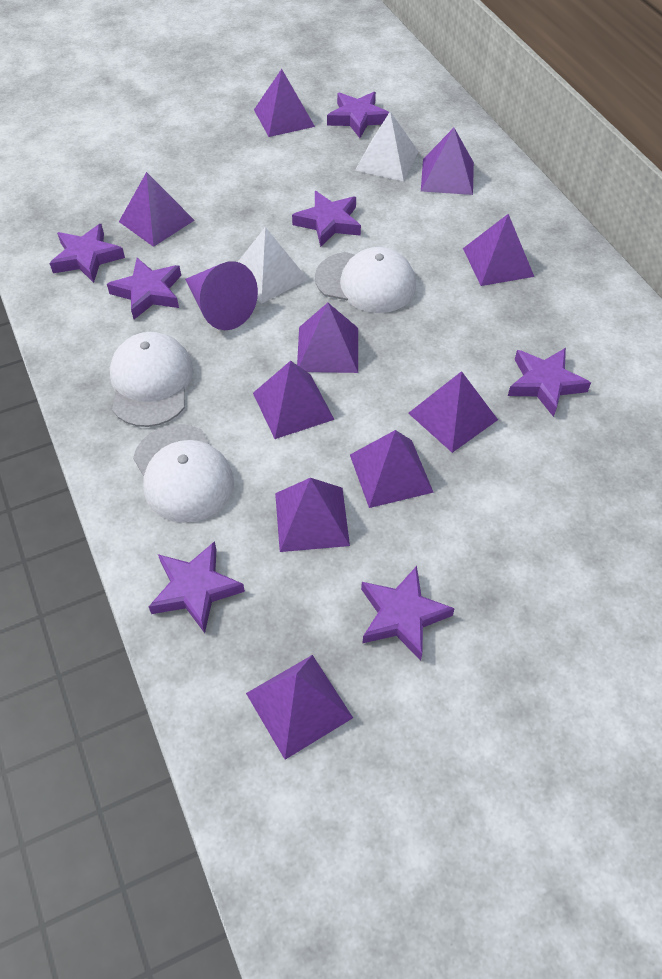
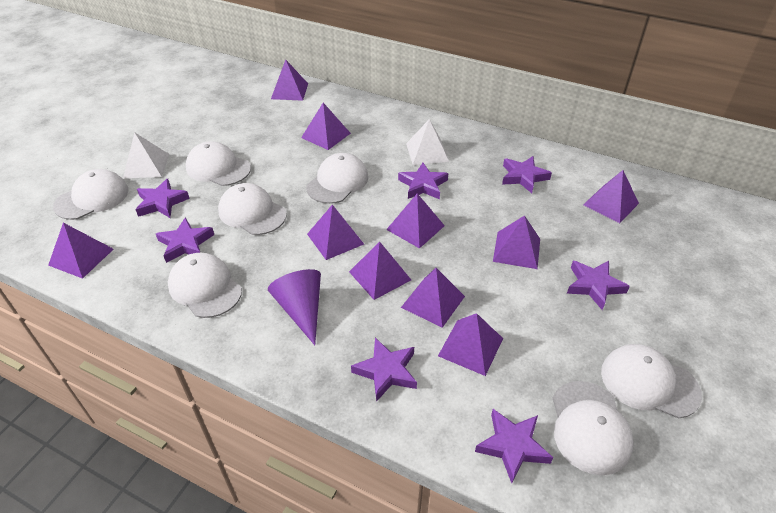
white cap: [110,332,193,427] [133,424,234,523] [315,247,416,313] = 3 -> [53,169,128,220] [168,253,242,318] [186,141,251,186] [218,183,287,235] [306,153,368,204] [553,381,634,475] [601,344,702,419] = 7

